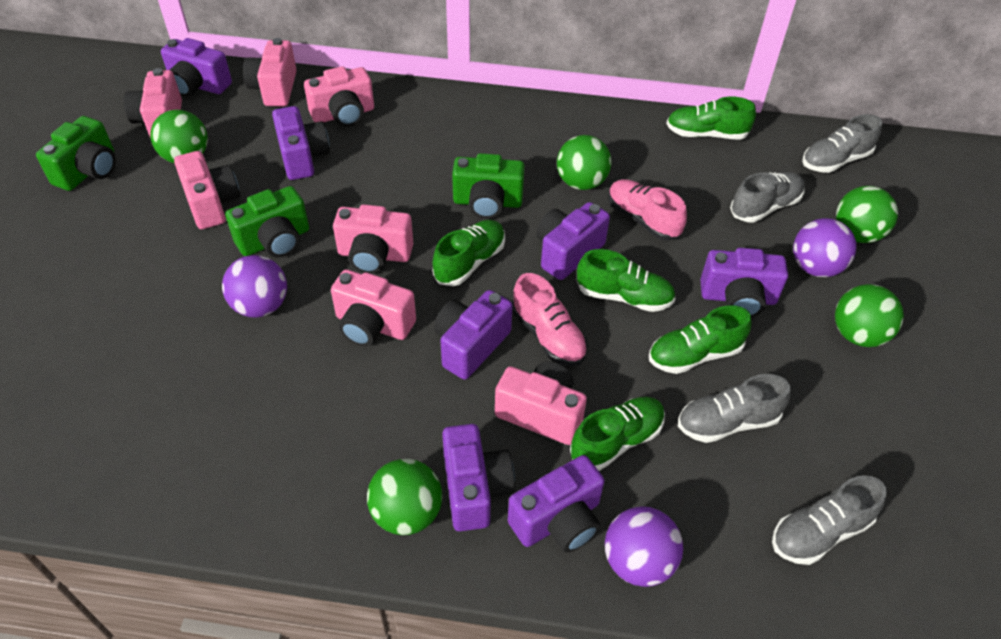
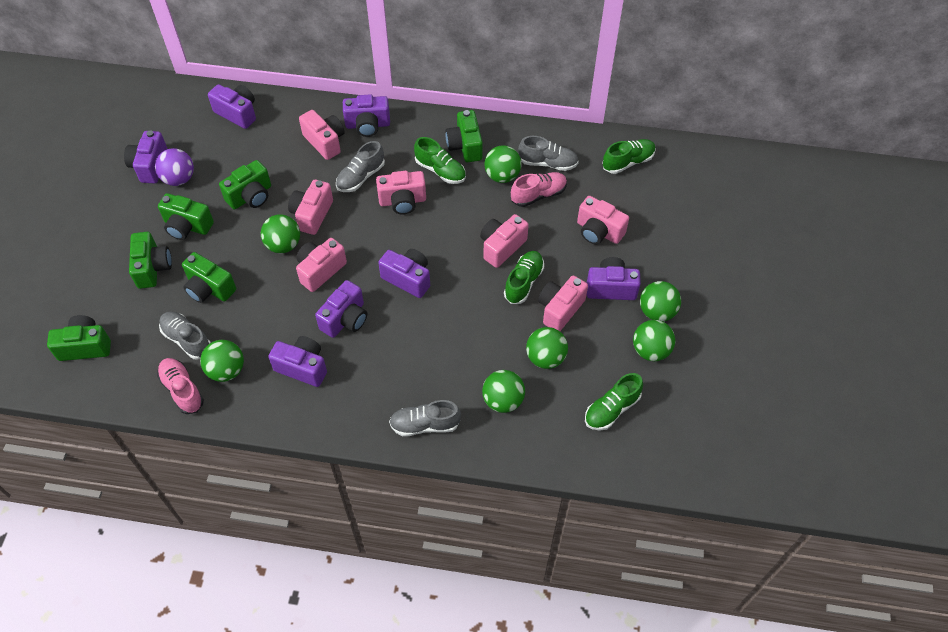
green ball: [150,109,208,163] [367,459,442,535] [557,135,611,190] [835,284,904,347] [836,186,898,243] = 5 -> [200,340,244,382] [261,214,300,253] [482,370,525,413] [484,145,522,183] [526,327,568,369] [633,320,675,361] [640,281,681,322] = 7
green camera: [36,116,116,191] [225,186,309,257] [452,153,525,219] = 3 -> [47,315,111,361] [129,232,172,289] [158,193,214,240] [182,252,236,303] [219,160,271,210] [446,110,483,162] = 6
green shoe: [433,220,505,286] [570,397,665,471] [577,249,676,312] [649,305,752,374] [666,96,756,140] = 5 -> [414,137,466,184] [504,251,544,304] [585,373,643,431] [603,139,656,174] = 4
purple ball: [222,255,287,318] [605,506,683,587] [793,218,856,277] = 3 -> [155,148,194,186] = 1

